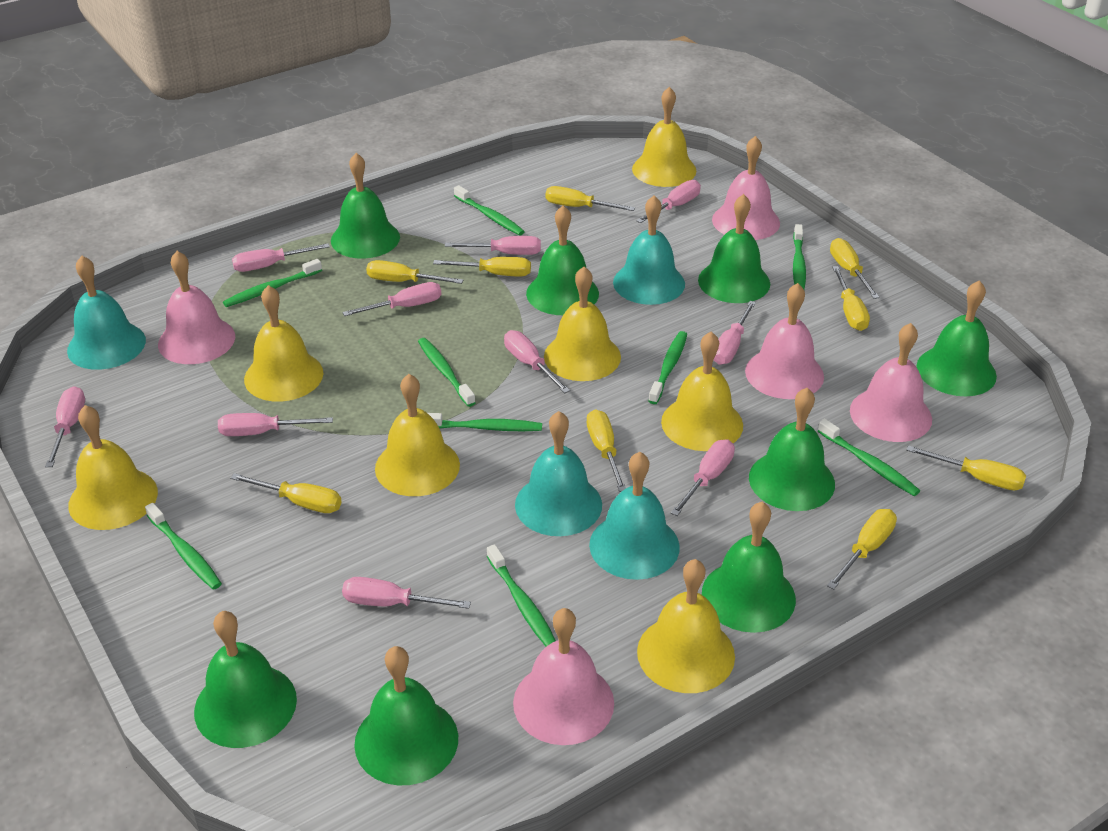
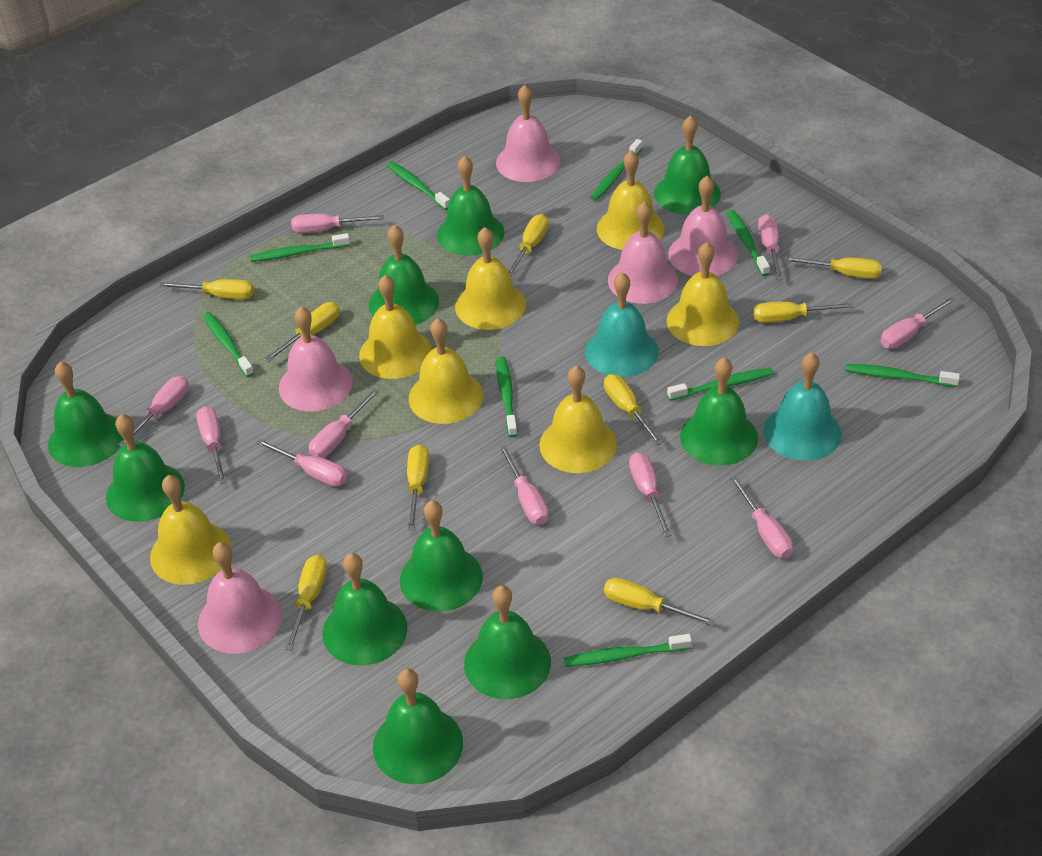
green bell: [194,611,297,748] [331,153,400,259] [354,646,458,785] [526,205,599,315] [698,194,770,303] [702,502,796,633] [749,388,835,511] [917,280,997,396] = 8 -> [48,361,123,467] [106,414,185,522] [322,553,408,666] [369,225,439,325] [373,668,463,784] [400,500,483,612] [437,156,505,256] [464,585,551,699] [654,115,721,215] [680,357,758,466] = 10
turquoise bell: [67,255,146,370] [515,411,602,536] [589,452,680,580] [613,195,685,305] = 4 -> [585,272,659,377] [763,352,842,461] = 2

